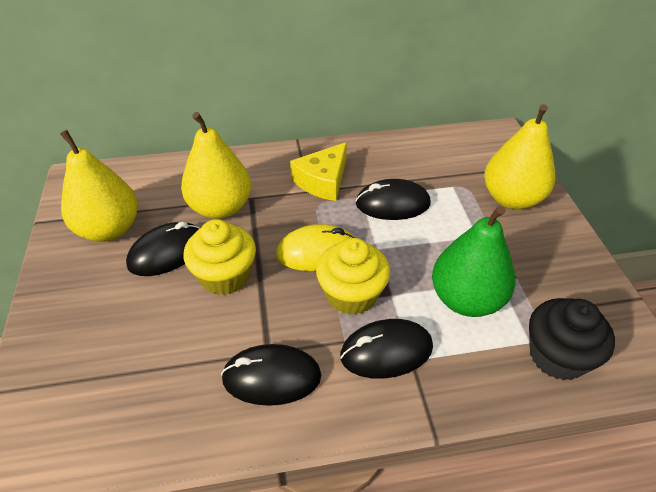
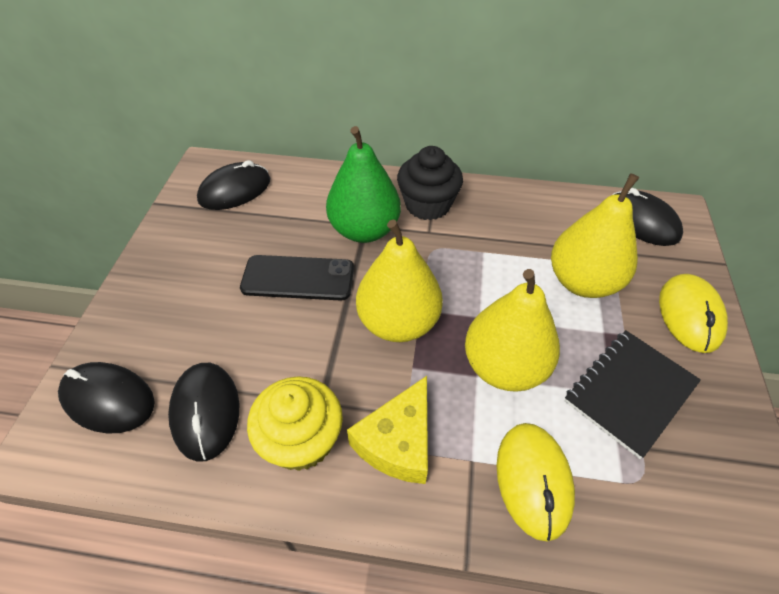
black notebook: none = 0 -> [564,330,701,459] = 1
black phone: none = 0 -> [240,255,354,301] = 1
yellow cupcake: [184,219,256,295] [316,238,390,315] = 2 -> [247,376,343,471] = 1
yellow mouse: [276,224,354,271] = 1 -> [497,423,575,542] [659,274,728,353] = 2

